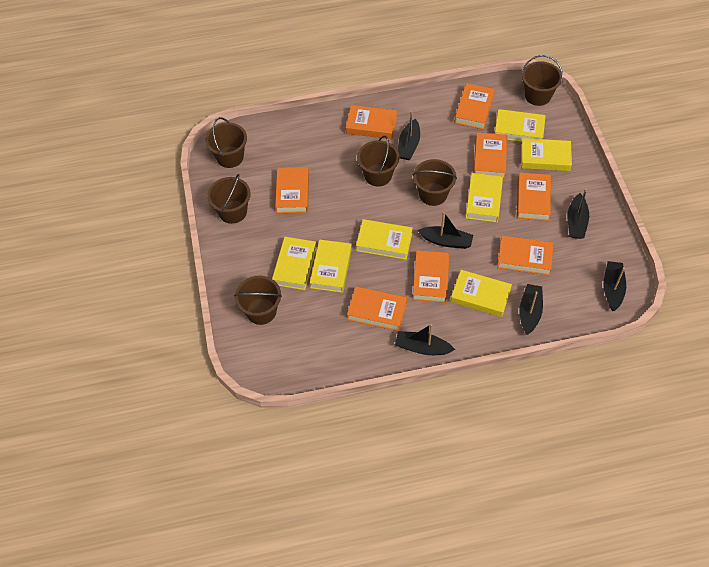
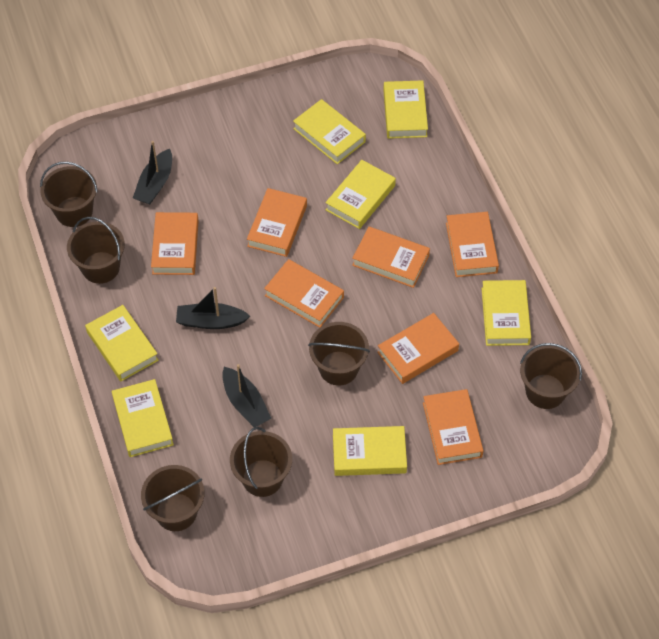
black boat: [395,324,455,355] [398,111,420,160] [418,212,473,249] [519,284,543,335] [567,189,589,239] [603,261,626,311] = 6 -> [133,141,172,204] [176,287,250,329] [222,364,271,428] = 3
orange book: [275,167,309,213] [346,105,397,139] [347,286,407,331] [413,250,450,303] [454,83,495,130] [474,132,507,179] [497,235,554,275] [517,173,551,221] = 8 -> [151,212,199,275] [247,188,307,257] [264,259,344,328] [352,227,430,288] [377,313,459,384] [423,389,483,465] [446,212,499,277] = 7

